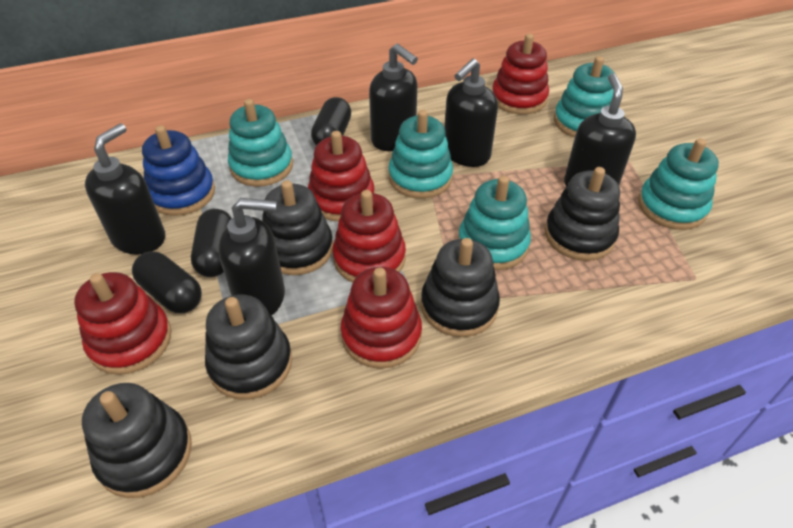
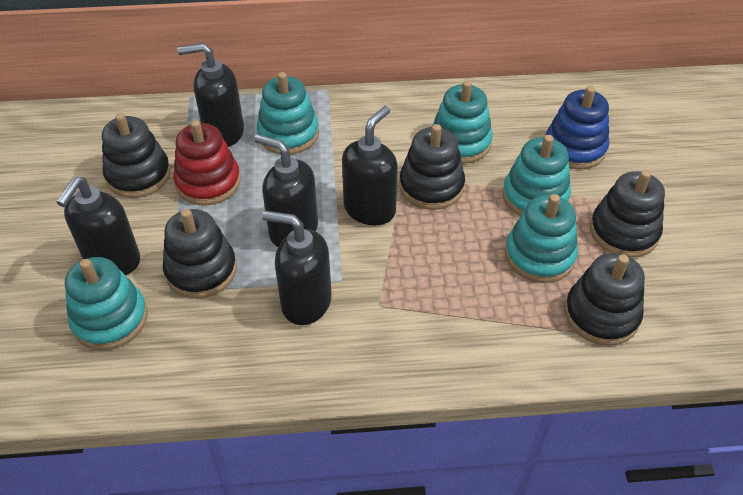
black capsule: [132,251,202,313] [191,209,232,277] [311,97,351,145] = 3 -> none = 0
red stacking toy: [74,272,172,375] [308,131,375,221] [332,190,406,282] [340,267,422,369] [492,34,549,115] = 5 -> [174,120,241,206] = 1

